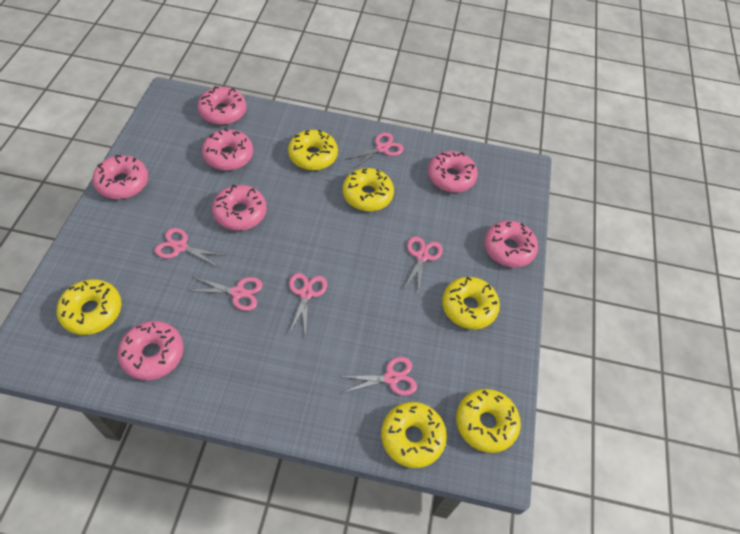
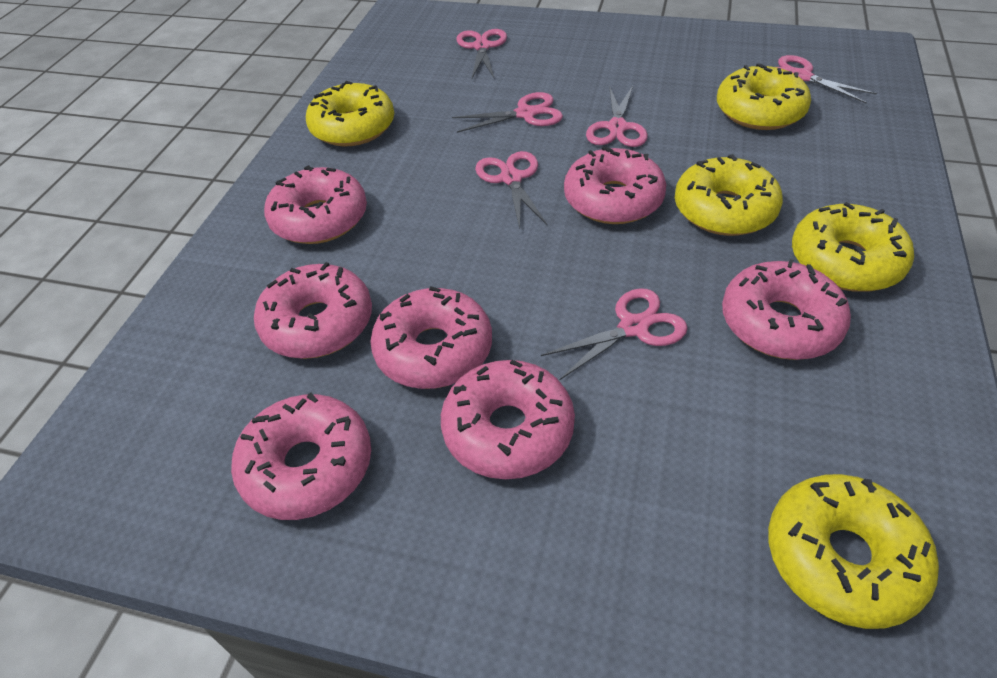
yellow donut: [57,279,122,335] [288,130,338,170] [343,168,394,211] [381,402,447,468] [442,277,500,329] [456,389,521,453] = 6 -> [306,81,394,146] [675,154,783,236] [717,63,811,130] [768,474,939,629] [792,202,914,292] = 5

